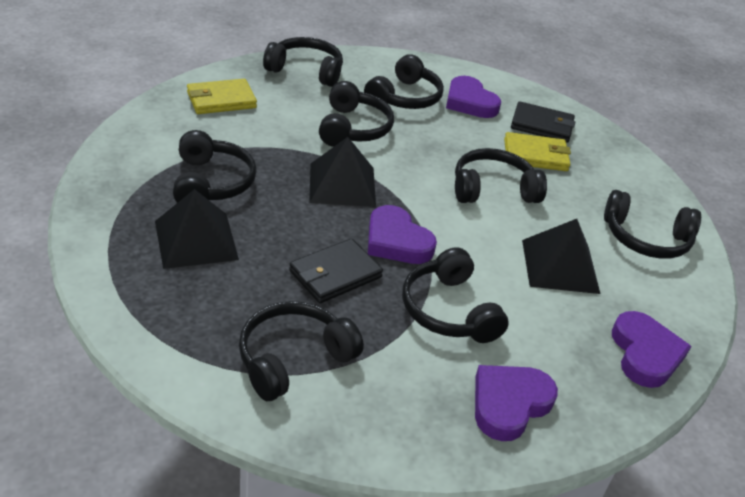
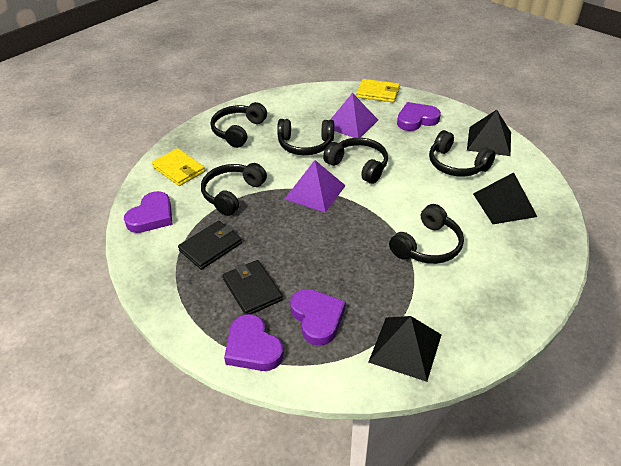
black headphones: [173,130,257,203] [239,301,364,401] [263,37,343,87] [319,81,394,147] [364,54,444,109] [402,247,509,343] [455,148,547,203] [604,190,701,259] = 8 -> [201,163,267,216] [211,102,267,148] [277,119,334,155] [323,138,388,184] [389,204,464,264] [429,130,496,177] = 6
purple pyramid: none = 0 -> [285,160,346,213] [330,93,378,138] = 2

